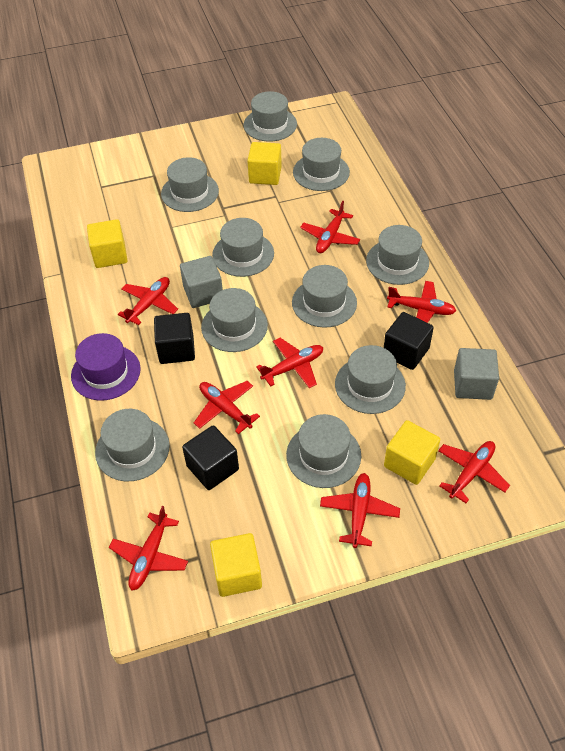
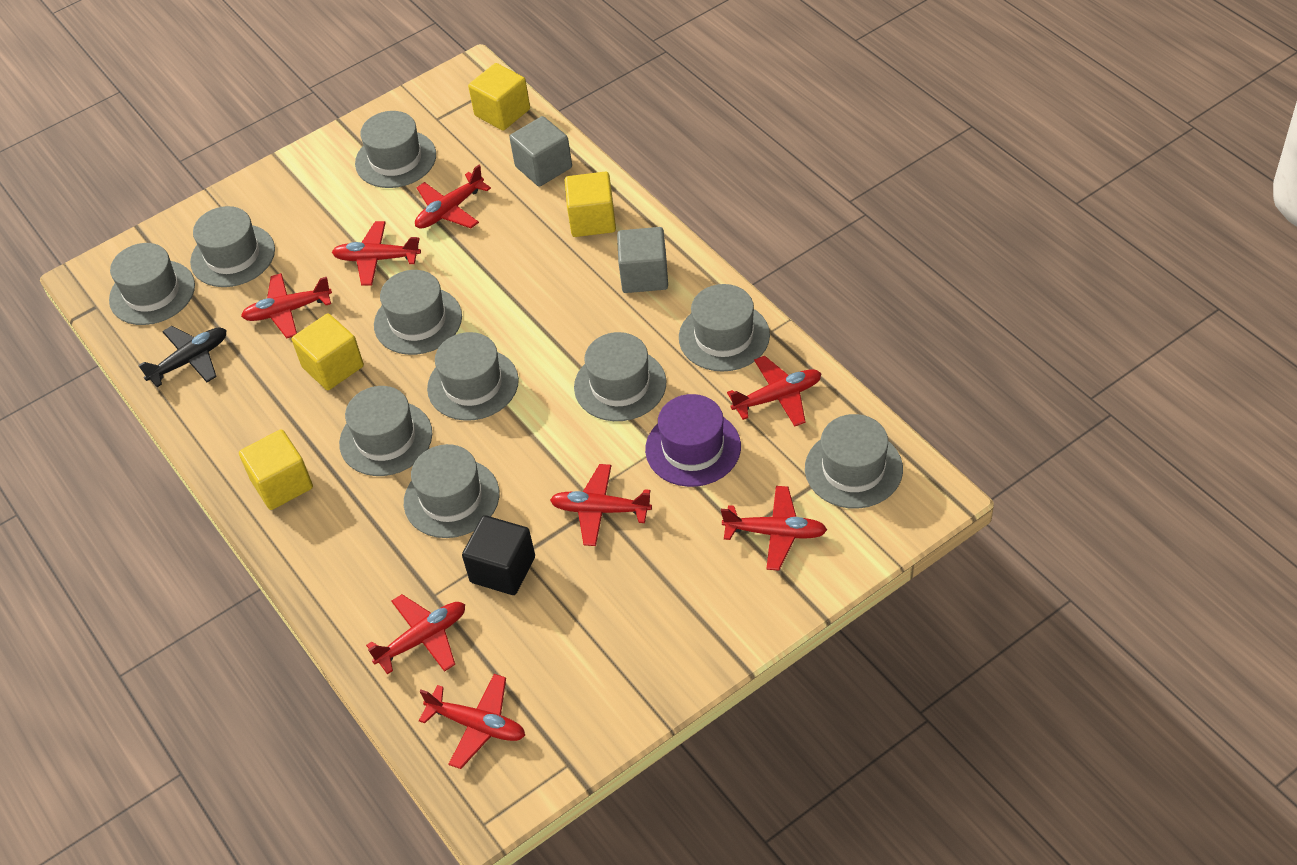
black cube: [154,313,195,364] [182,425,239,490] [384,312,434,370] = 3 -> [462,515,535,595] = 1
black plane: none = 0 -> [138,326,226,387] = 1

